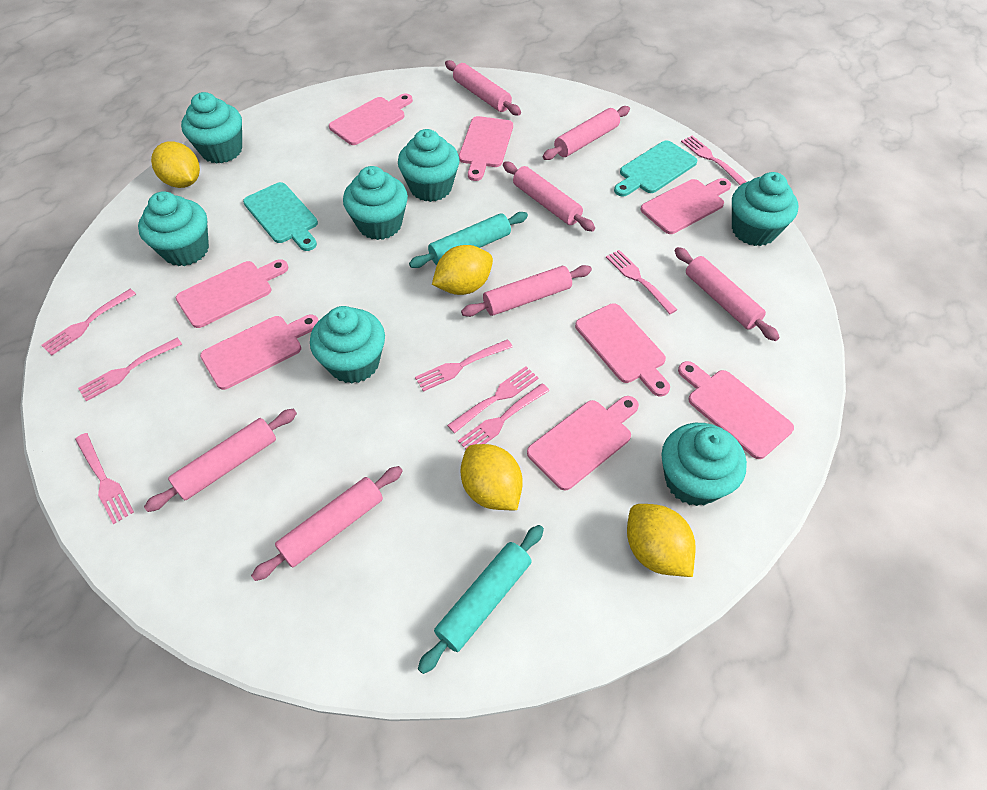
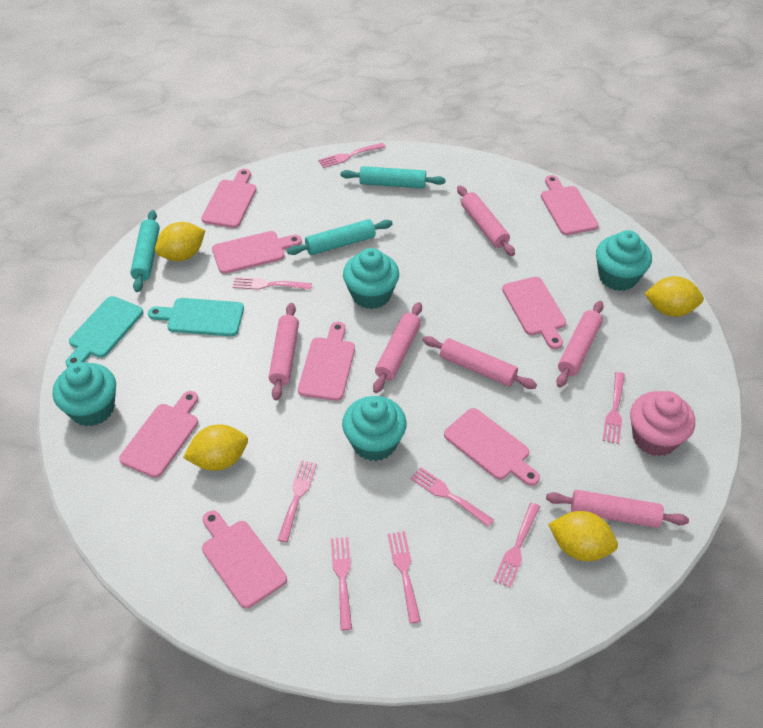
pink cupcake: none = 0 -> [630,391,695,456] = 1
pink rolling pin: [144,409,297,512] [251,466,403,581] [445,60,521,115] [461,265,592,317] [503,162,595,232] [543,106,630,160] [674,247,780,341] = 7 -> [269,303,299,401] [373,302,422,393] [423,336,537,389] [457,185,515,256] [546,490,689,528] [556,301,604,388] = 6
turquoise cupcake: [138,191,209,266] [181,92,242,164] [310,306,385,384] [343,166,408,240] [398,129,459,202] [661,423,747,506] [732,172,799,246] = 7 -> [53,362,116,426] [342,396,407,461] [343,248,399,309] [596,230,652,291] = 4
turquoise rolling pin: [409,212,528,268] [418,525,544,674] = 2 -> [130,210,160,292] [287,219,393,255] [341,166,446,189] = 3

